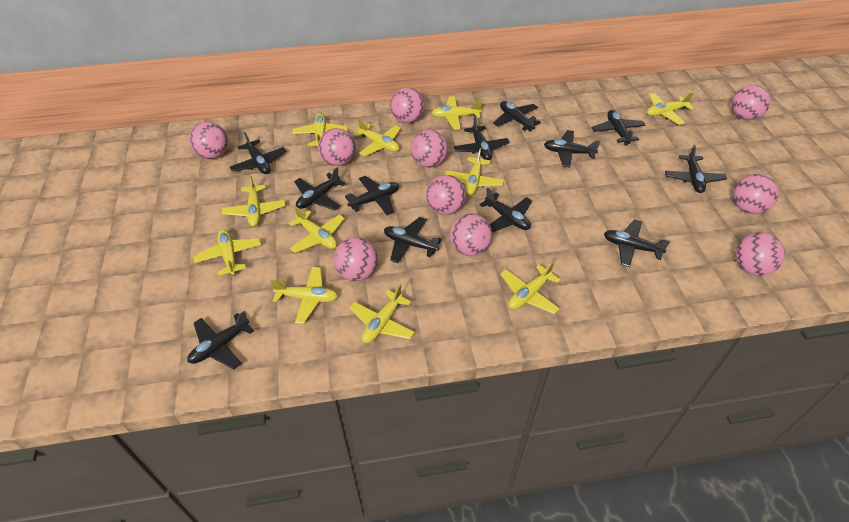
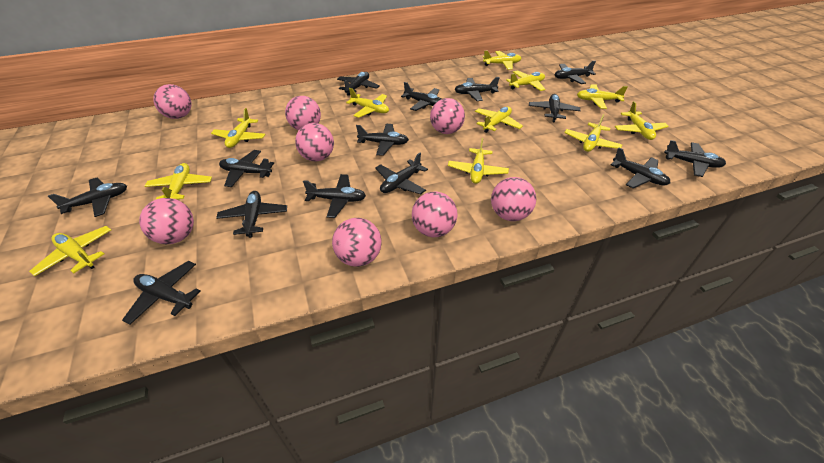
black plane: [187,311,254,370] [230,132,287,174] [294,167,345,210] [345,176,399,215] [384,217,442,263] [454,117,510,160] [479,187,532,232] [493,101,541,132] [544,130,600,167] [591,110,646,146] [604,219,670,267] [665,145,727,193] = 12 -> [48,178,127,217] [122,261,200,325] [216,191,287,238] [219,150,274,187] [303,174,366,218] [337,72,380,96] [356,124,409,156] [375,153,428,194] [401,82,441,111] [454,77,500,101] [529,94,581,123] [555,61,596,84] [611,147,670,188] [664,140,726,177] = 14
pink ball: [189,122,228,159] [318,128,356,166] [334,237,378,281] [390,88,425,123] [411,130,448,167] [426,175,466,215] [450,214,492,256] [732,85,771,120] [733,174,779,214] [735,232,785,276] = 10 -> [139,198,194,244] [153,84,192,119] [285,96,321,130] [295,123,334,161] [332,218,382,267] [412,192,458,237] [430,98,465,134] [491,177,536,221] = 8

